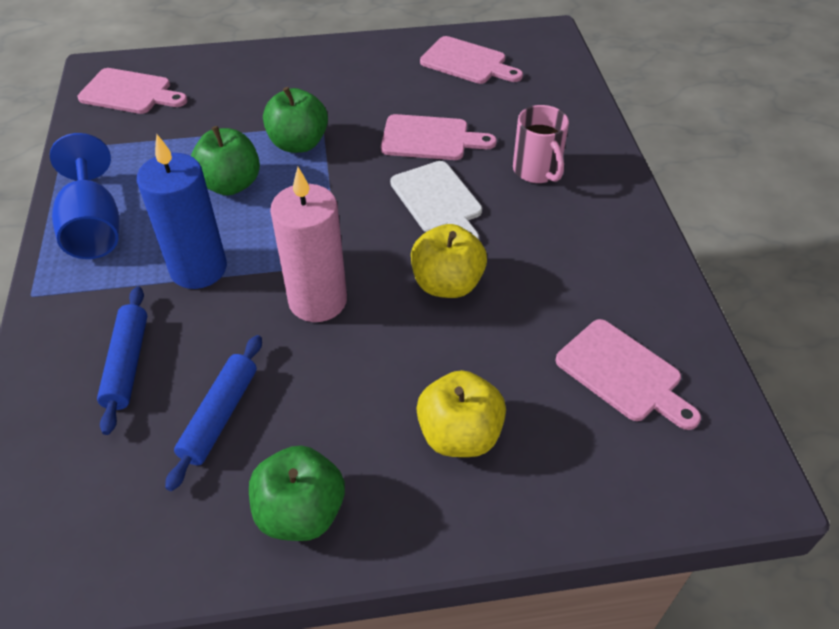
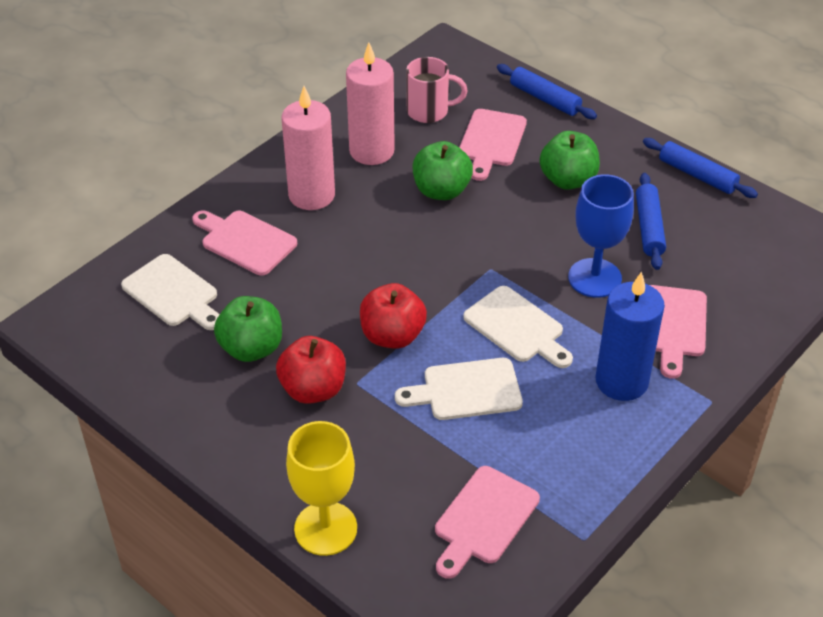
blue rolling pin: [97,286,147,435] [165,335,262,491] = 2 -> [497,64,597,119] [636,173,666,270] [643,138,758,198] = 3
pink candle: [270,167,347,322] = 1 -> [282,86,335,210] [346,43,395,165] = 2
red apple: none = 0 -> [276,336,346,404] [360,283,427,349] = 2
white cutting board: [390,161,482,240] = 1 -> [121,254,220,330] [395,358,523,420] [463,286,573,368] = 3
yellow apple: [411,224,487,298] [416,370,506,457] = 2 -> none = 0
yellow goblet: none = 0 -> [286,421,357,556] = 1

